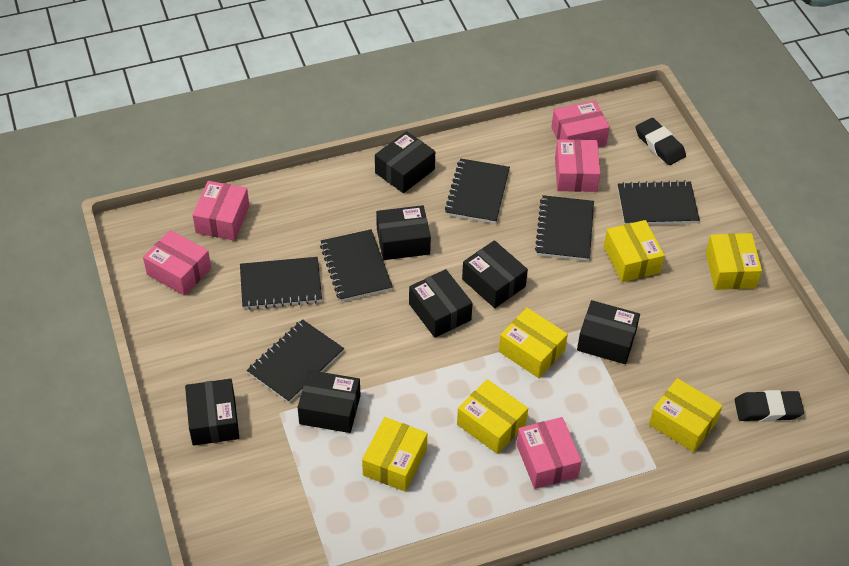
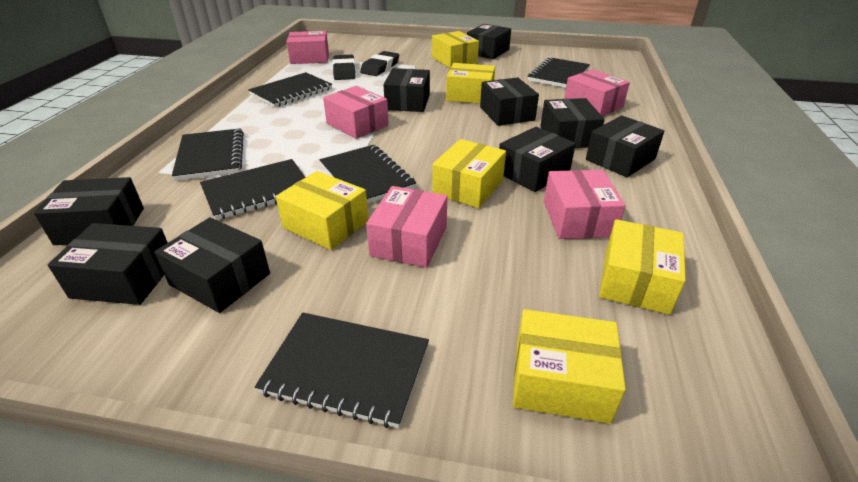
black box: [185,379,239,446] [298,370,361,433] [375,131,435,193] [376,205,431,260] [409,269,473,338] [462,240,528,308] [577,300,640,364] = 7 -> [34,177,144,245] [48,223,168,305] [154,217,270,313] [384,68,430,112] [467,24,511,59] [480,77,539,126] [499,127,576,192] [540,98,605,148] [586,115,664,177] = 9

